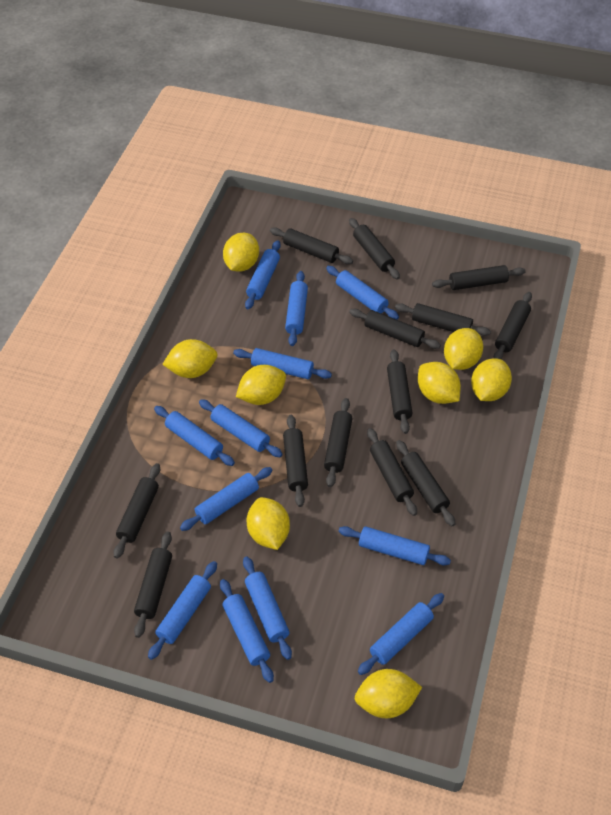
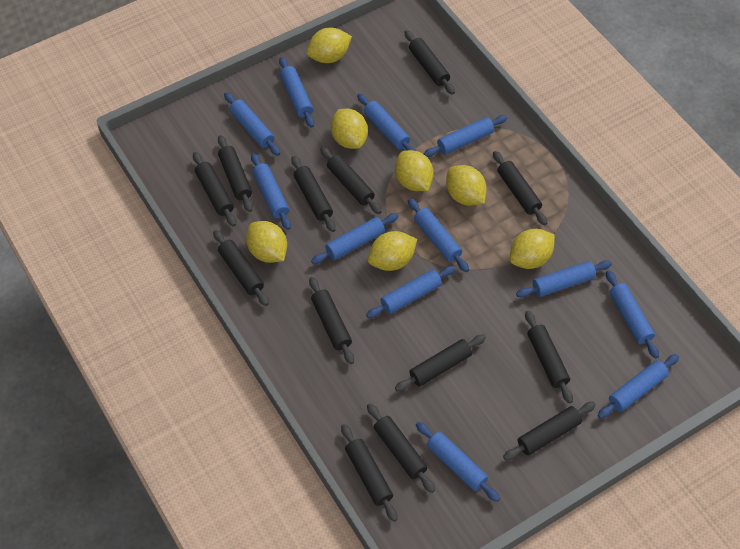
yellow lemon: [162,339,218,378] [223,233,259,272] [236,365,286,405] [246,497,290,550] [355,669,422,718] [418,362,461,404] [444,328,483,370] [471,358,512,401] = 8 -> [246,221,287,263] [306,28,352,63] [331,109,368,149] [368,231,417,271] [395,150,434,191] [446,165,487,206] [510,229,555,269] = 7

